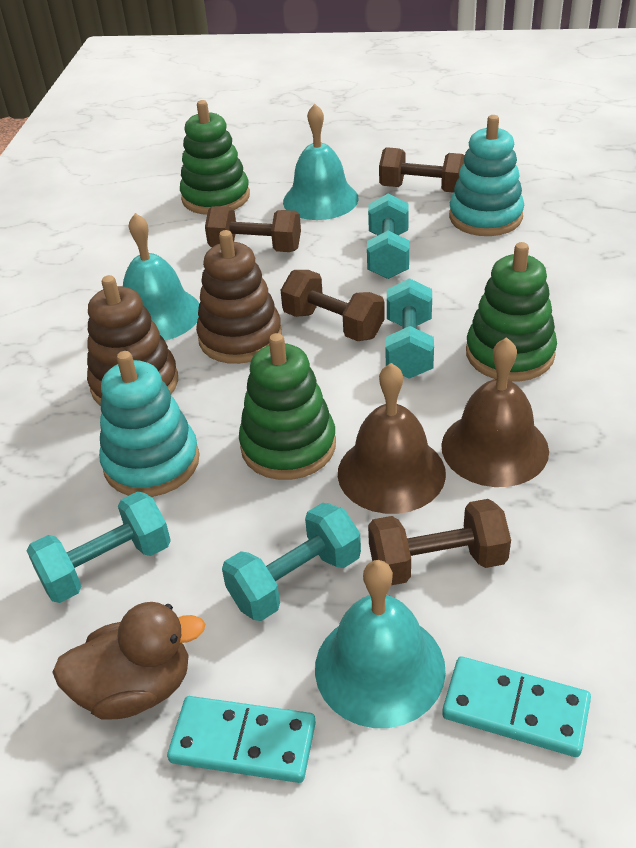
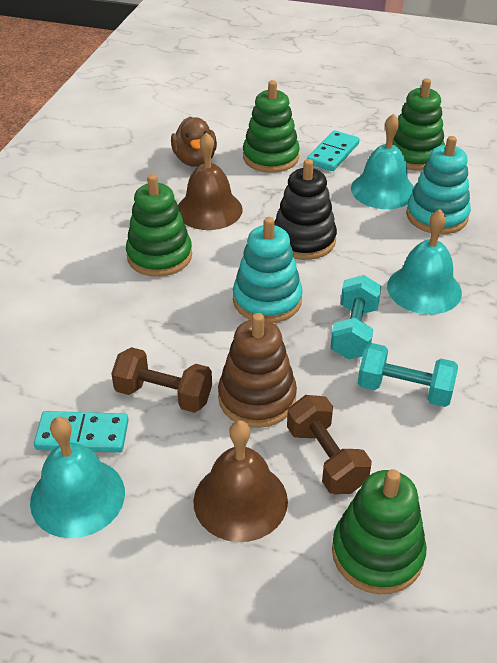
black stacking toy: none = 0 -> [274,159,337,260] = 1
brown dumbbell: [205,206,301,252] [281,270,385,341] [368,499,511,585] [379,147,465,193] = 4 -> [111,347,212,413] [287,395,372,494] = 2
brown stacking toy: [87,275,178,406] [196,230,282,364] = 2 -> [218,313,297,428] = 1
green stacking toy: [180,100,250,215] [239,333,336,480] [466,242,557,382] = 3 -> [126,174,192,277] [243,80,300,173] [332,469,427,594] [393,78,445,171] = 4
turquoise dumbbell: [27,491,171,603] [222,503,361,621] [367,193,409,279] [386,278,434,379] = 4 -> [330,275,381,360] [358,343,458,407] = 2

